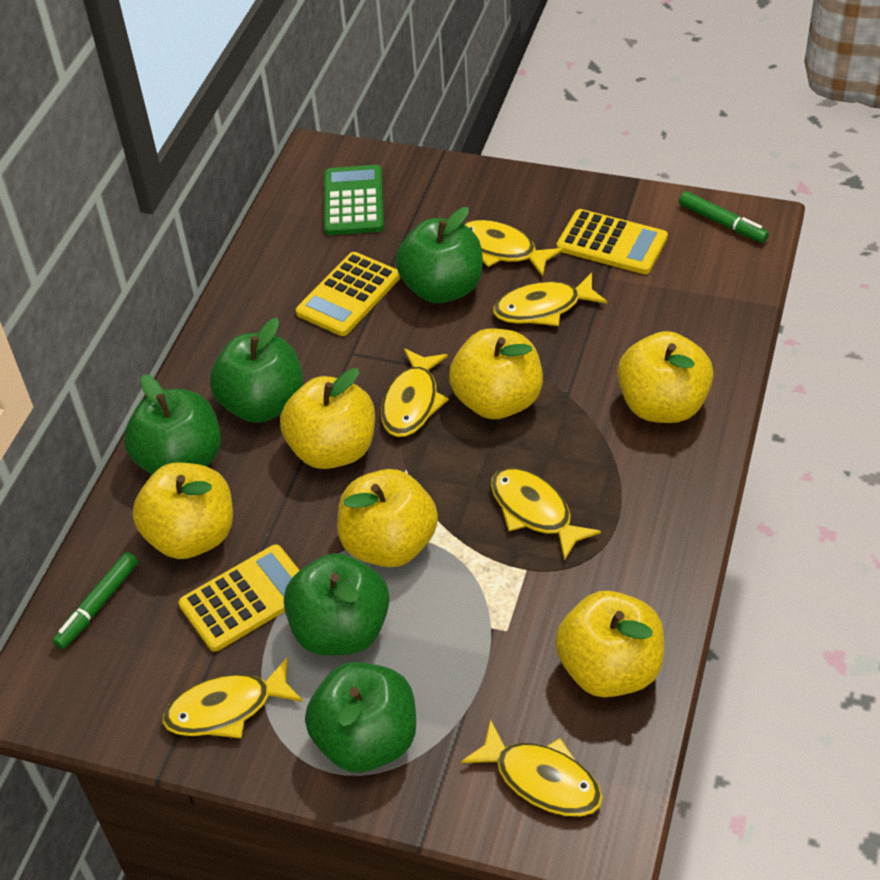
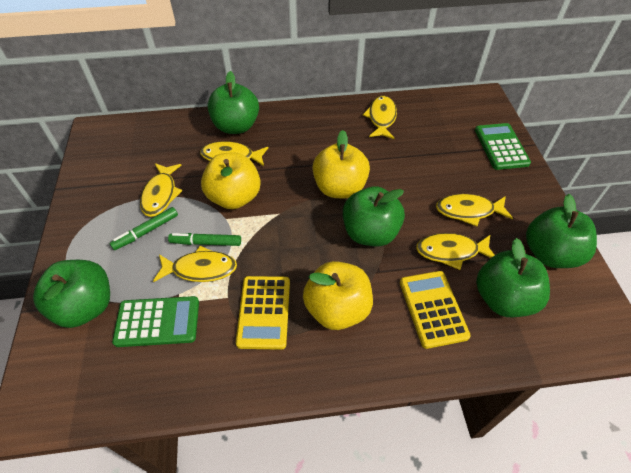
green calculator: [324,165,384,235] = 1 -> [112,296,199,347] [475,123,531,170] = 2
yellow apple: [132,462,233,559] [280,368,375,469] [337,469,438,567] [449,328,543,419] [555,591,664,697] [617,331,714,423] = 6 -> [201,152,261,209] [303,261,373,330] [312,130,370,198] = 3
yellow calculator: [178,544,300,652] [296,252,400,336] [557,209,668,274] = 3 -> [236,276,290,350] [400,271,471,349] = 2

